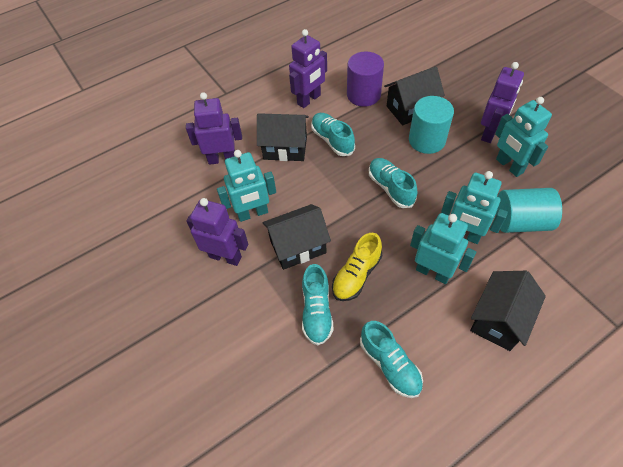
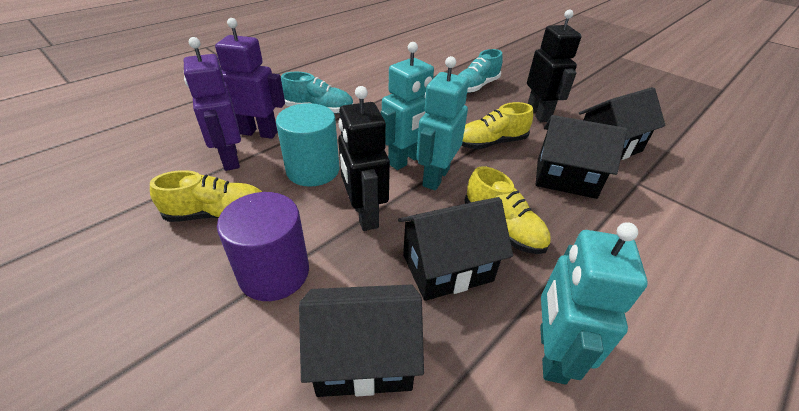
black robot: none = 0 -> [338,86,390,231] [527,9,581,122] = 2
purple robot: [186,92,242,165] [186,198,248,266] [289,29,327,108] [481,62,524,143] = 4 -> [184,37,241,171] [215,18,285,139] = 2
turquoise cylinder: [409,96,454,154] [496,188,562,233] = 2 -> [276,103,340,187] = 1
turquoise robot: [217,150,276,222] [410,213,476,284] [441,171,508,244] [495,97,552,177] = 4 -> [381,42,434,170] [416,56,469,190] [540,222,648,384] = 3
turquoise shoe: [302,264,333,346] [311,113,355,156] [360,321,423,398] [369,158,417,208] = 4 -> [281,72,353,114] [458,49,503,93] = 2
yellow shoe: [332,233,382,301] = 1 -> [150,170,262,222] [461,102,533,149] [465,166,551,254] = 3

